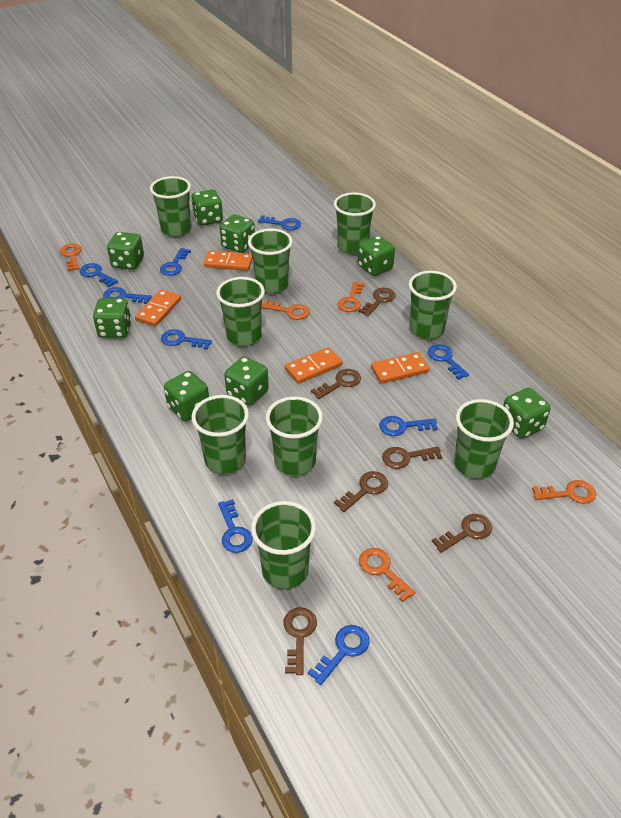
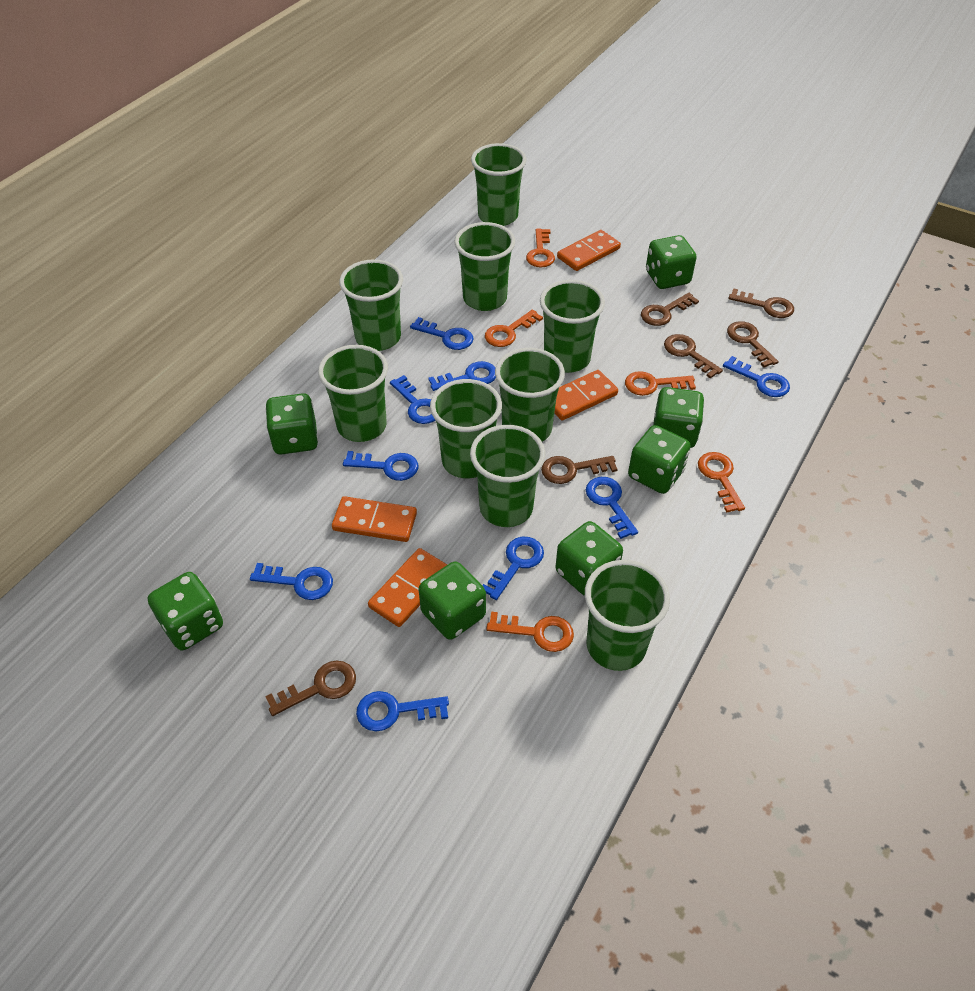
green dice: [93,298,132,338] [107,232,144,270] [164,371,209,421] [191,189,223,226] [220,214,255,253] [224,356,269,406] [358,236,395,276] [503,388,551,439] = 8 -> [148,572,223,650] [265,393,318,455] [419,561,486,640] [556,521,623,596] [628,425,691,494] [646,235,697,289] [653,387,704,448] = 7

